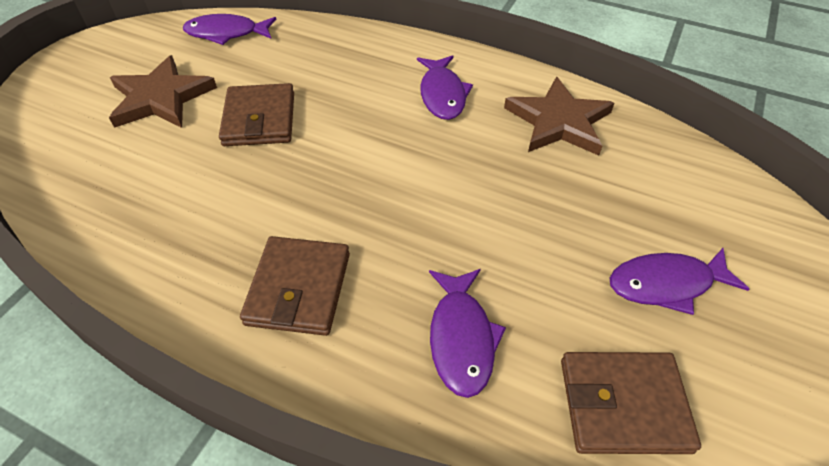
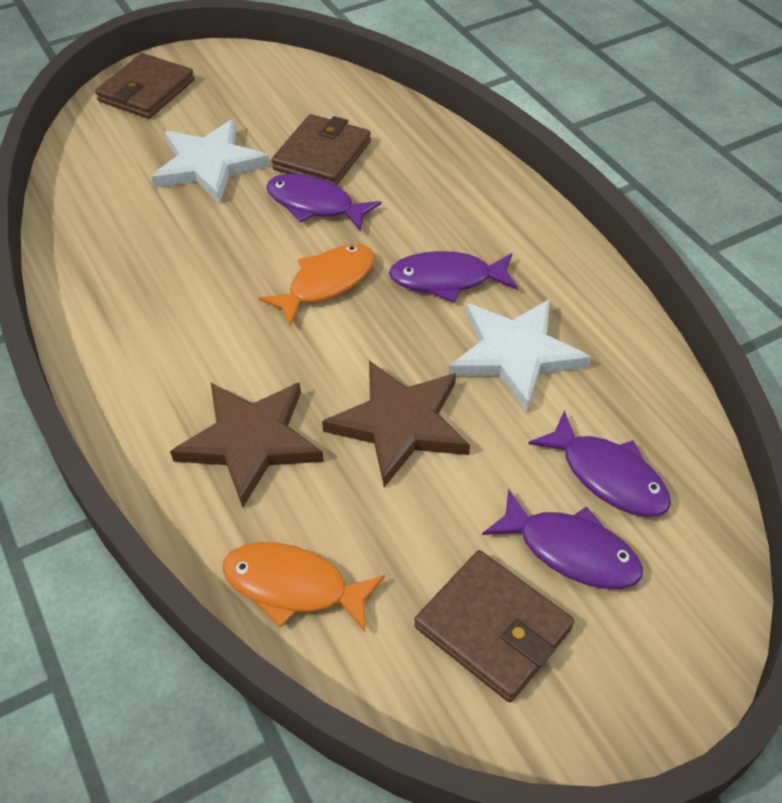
orange fish: none = 0 -> [222,542,385,633] [259,244,374,326] = 2
white star: none = 0 -> [151,119,270,203] [449,299,591,412] = 2

